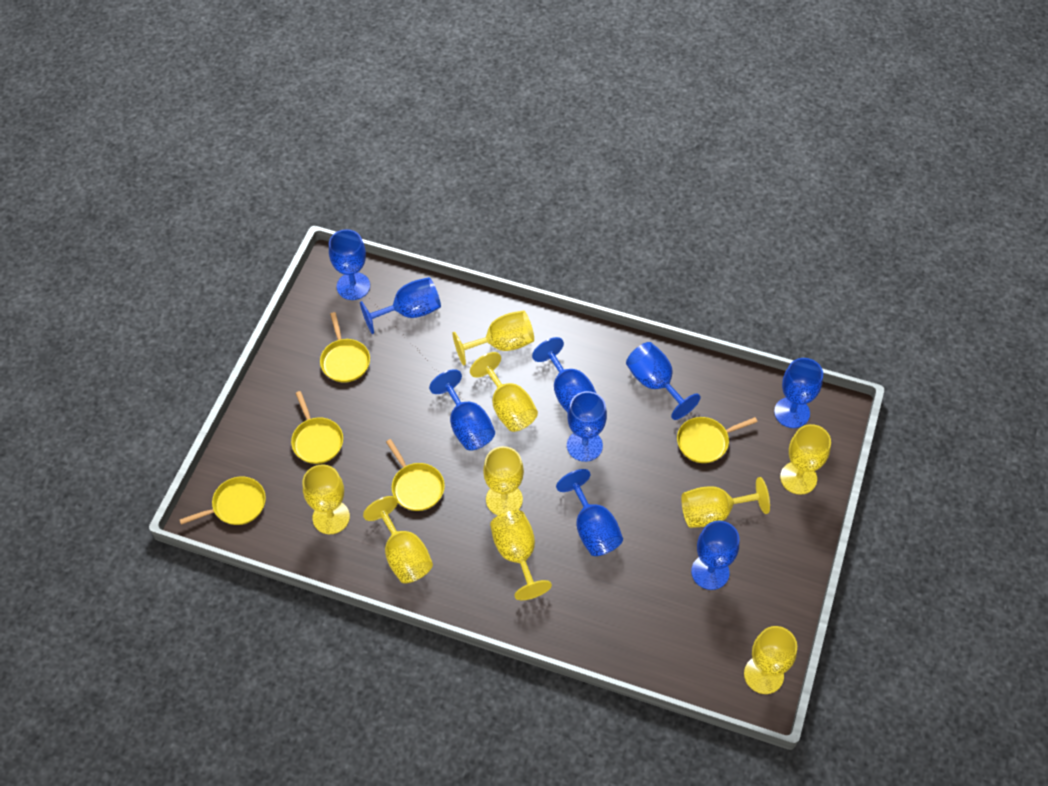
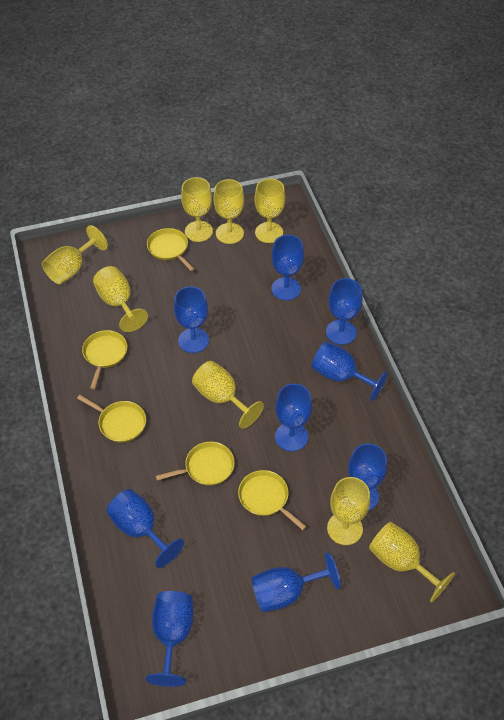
yellow goblet: [303,464,350,534] [363,496,433,583] [453,310,534,365] [470,352,538,432] [483,446,524,515] [490,510,552,600] [681,477,770,528] [744,626,797,694] [780,424,831,495] = 9 -> [42,225,108,284] [93,266,148,332] [181,177,213,242] [192,361,264,429] [213,179,244,244] [254,178,285,243] [327,477,370,545] [369,522,455,603] = 8

